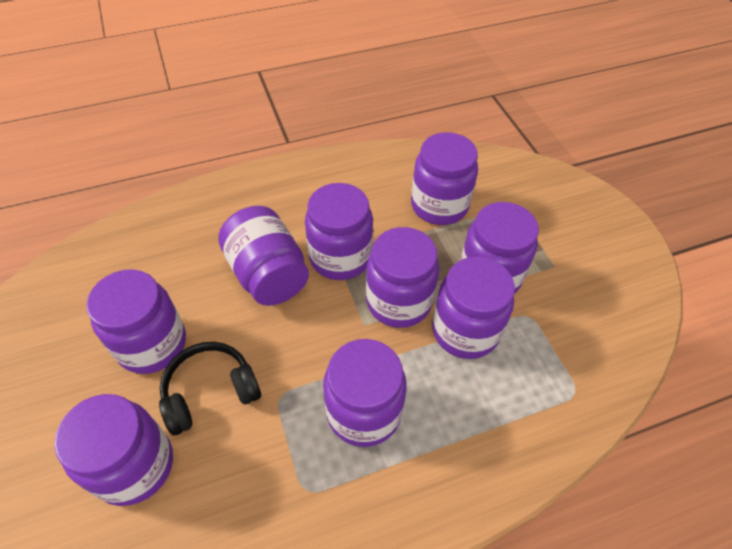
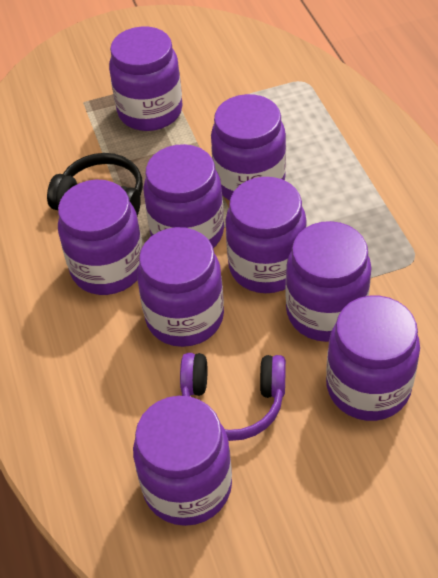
purple headphones: none = 0 -> [180,353,286,441] = 1

